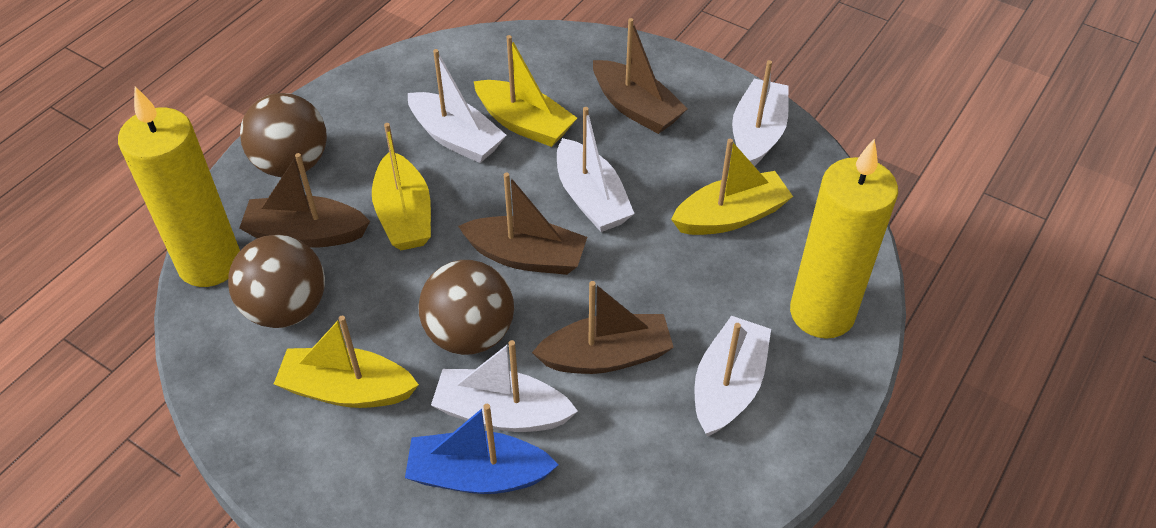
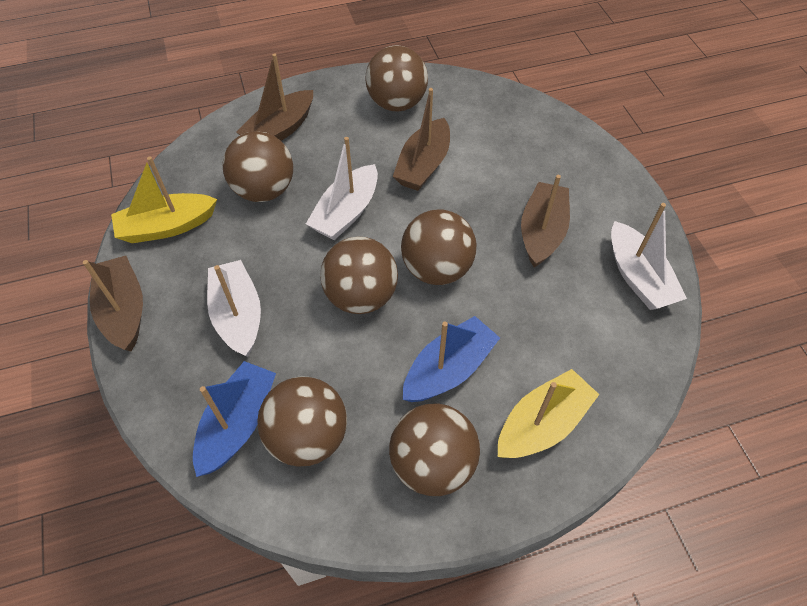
blue boat: [405,404,558,494] = 1 -> [193,361,276,477] [403,316,500,402] = 2
brown ball: [228,234,325,328] [240,93,327,177] [418,260,514,355] = 3 -> [223,131,293,202] [257,377,347,466] [320,236,398,314] [365,45,428,112] [389,403,480,496] [401,209,476,285] = 6
white boat: [408,49,506,163] [431,340,578,432] [557,107,635,232] [694,316,771,437] [732,60,789,166] = 5 -> [207,260,261,357] [306,137,378,240] [611,203,687,310] = 3
yellow boat: [274,316,419,408] [372,123,431,250] [474,35,577,147] [671,139,793,235] = 4 -> [111,156,217,243] [498,369,599,458] = 2
yellow candle: [118,87,240,287] [790,139,898,339] = 2 -> none = 0

